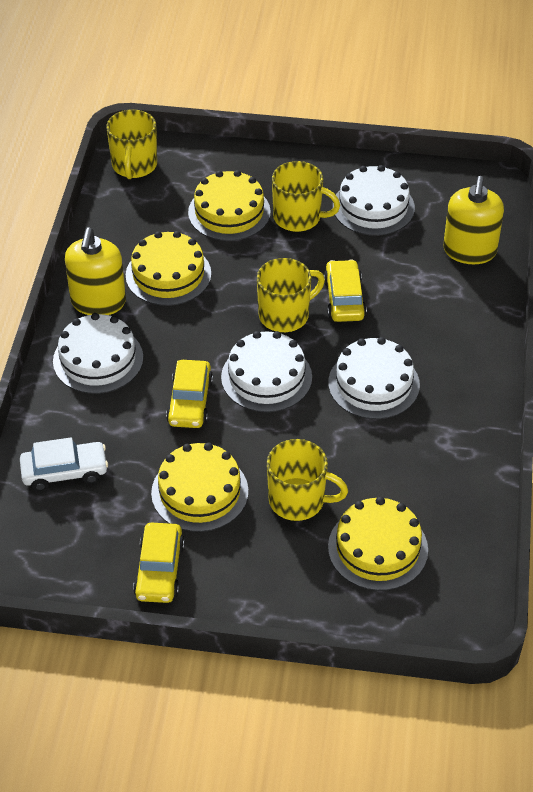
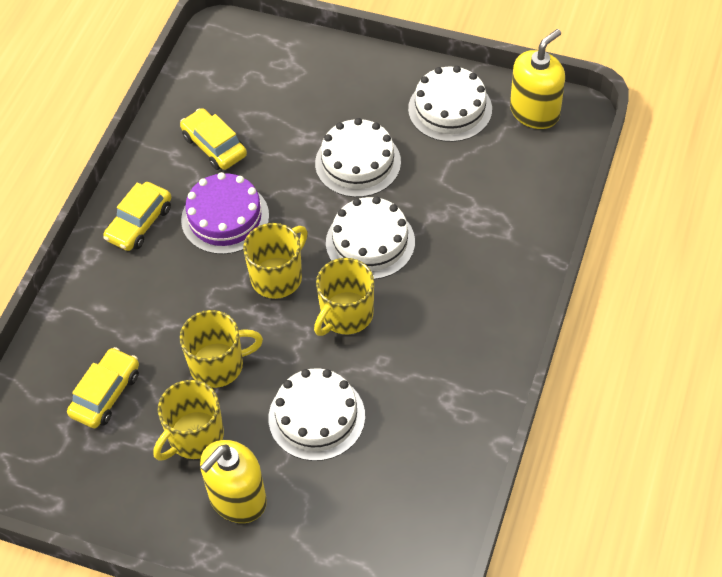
purple cake: none = 0 -> [181,172,269,254] = 1
white car: [20,437,108,491] = 1 -> none = 0
yellow cake: [126,231,211,306] [151,443,248,532] [188,170,271,241] [328,497,428,591] = 4 -> none = 0

